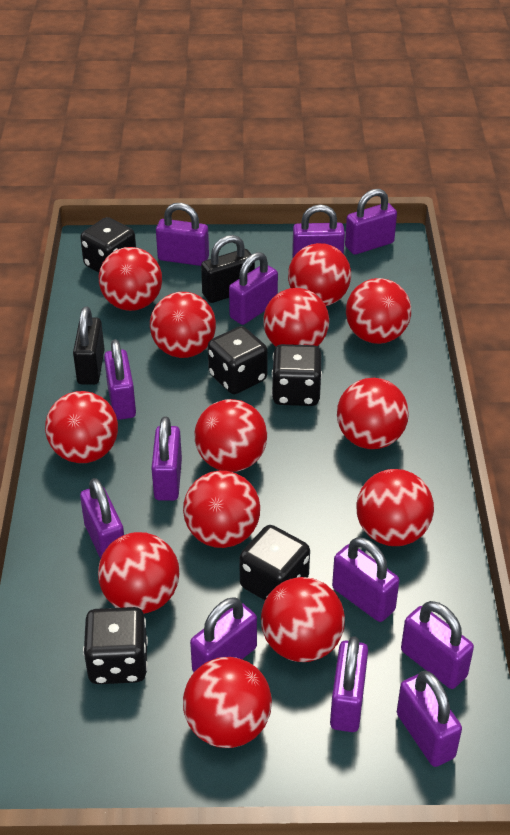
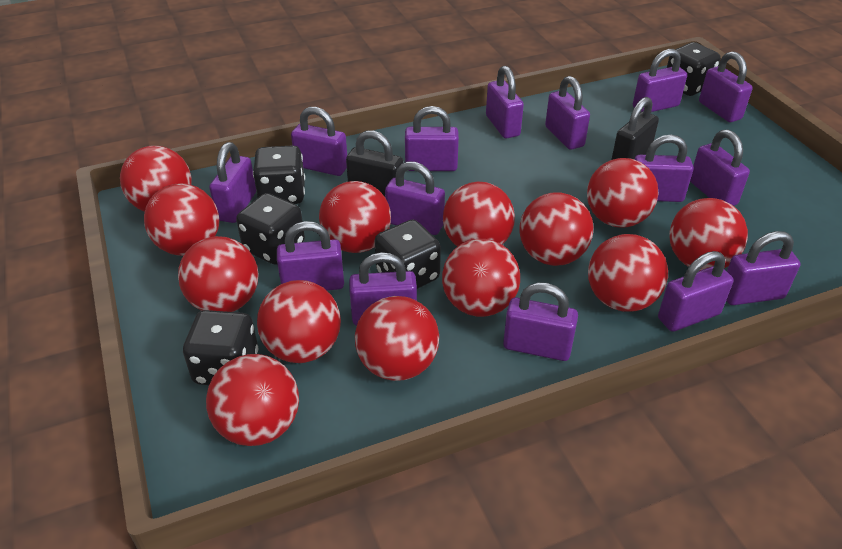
purple padlock: [80,478,124,559] [104,339,136,420] [152,416,182,501] [156,203,209,266] [190,597,257,672] [229,252,278,325] [292,205,345,257] [330,636,368,732] [332,537,399,622] [345,189,397,255] [397,671,462,767] [401,601,474,689] = 12 -> [209,142,256,223] [277,221,344,291] [291,107,347,176] [349,252,417,326] [385,161,445,235] [405,106,459,171] [486,66,524,138] [503,282,578,361] [545,76,590,150] [633,49,687,112] [634,135,694,202] [658,251,734,332] [690,130,750,206] [699,51,753,122] [726,231,801,305] = 15

